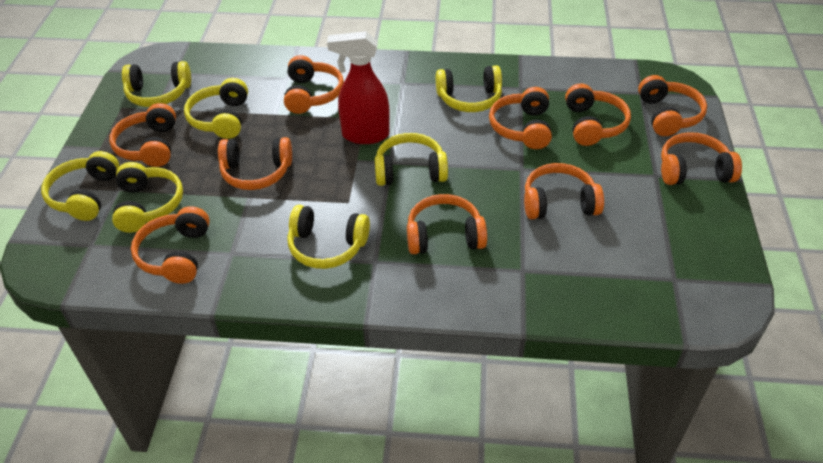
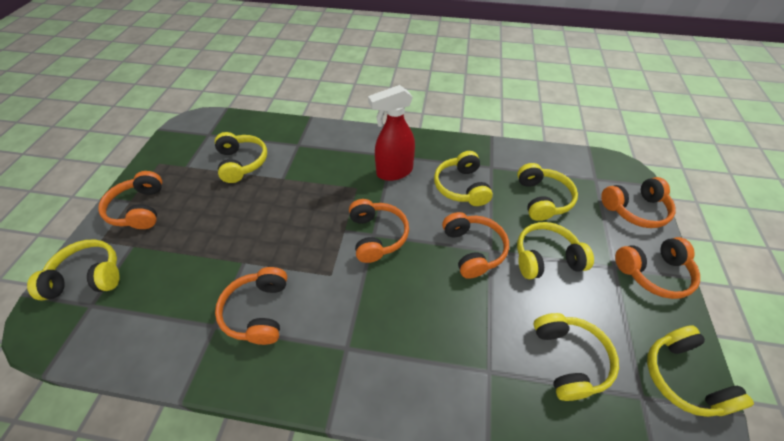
orange headphones: [109,103,176,167] [131,206,210,284] [218,137,292,190] [284,55,344,114] [407,194,487,254] [489,87,552,149] [524,163,604,219] [565,84,631,146] [638,75,707,136] [661,132,742,185] = 10 -> [98,171,162,229] [215,267,287,345] [349,199,409,263] [442,212,509,279] [601,177,675,228] [615,237,700,299] = 6

